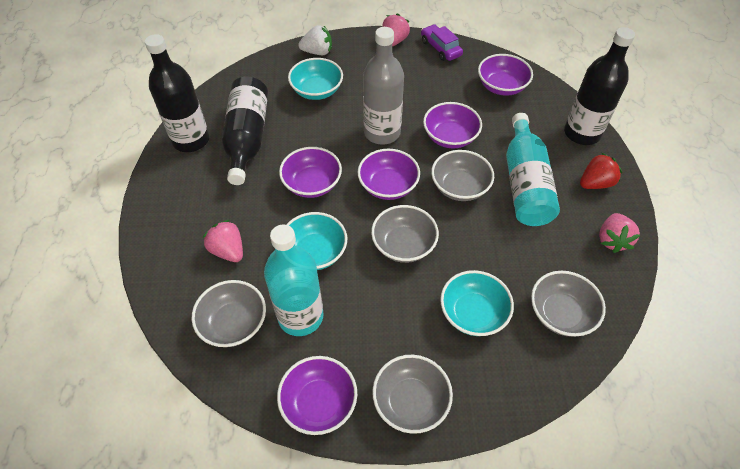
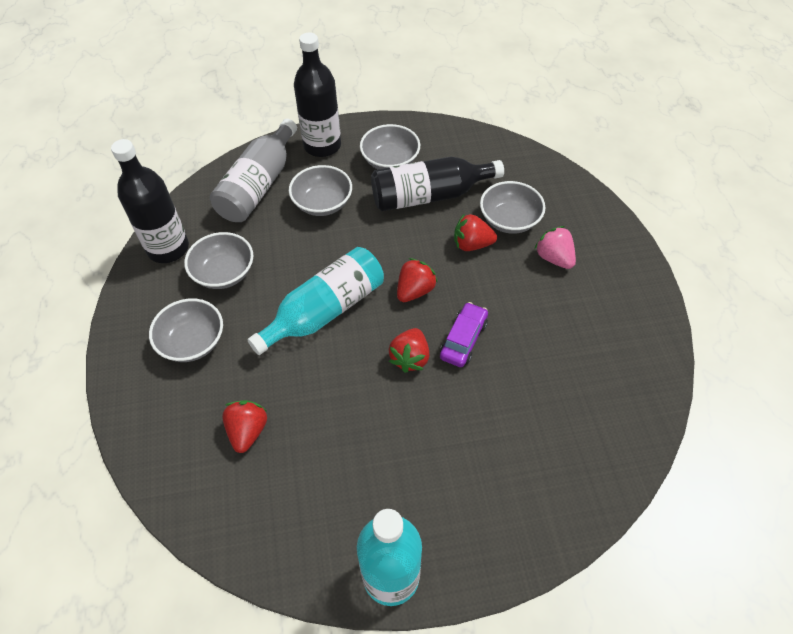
pink strawberry: [203,220,243,262] [382,13,410,47] [599,213,640,253] = 3 -> [534,226,576,269] = 1
purple bowl: [277,356,357,435] [279,147,342,198] [357,149,420,200] [423,102,482,148] [478,54,533,96] = 5 -> none = 0
red strawberry: [580,153,622,189] = 1 -> [222,400,267,453] [389,328,429,373] [397,258,438,302] [454,213,497,251] = 4
turquoise bowl: [286,212,347,270] [288,58,343,100] [440,270,514,336] = 3 -> none = 0
white strawberry: [298,25,332,55] = 1 -> none = 0

